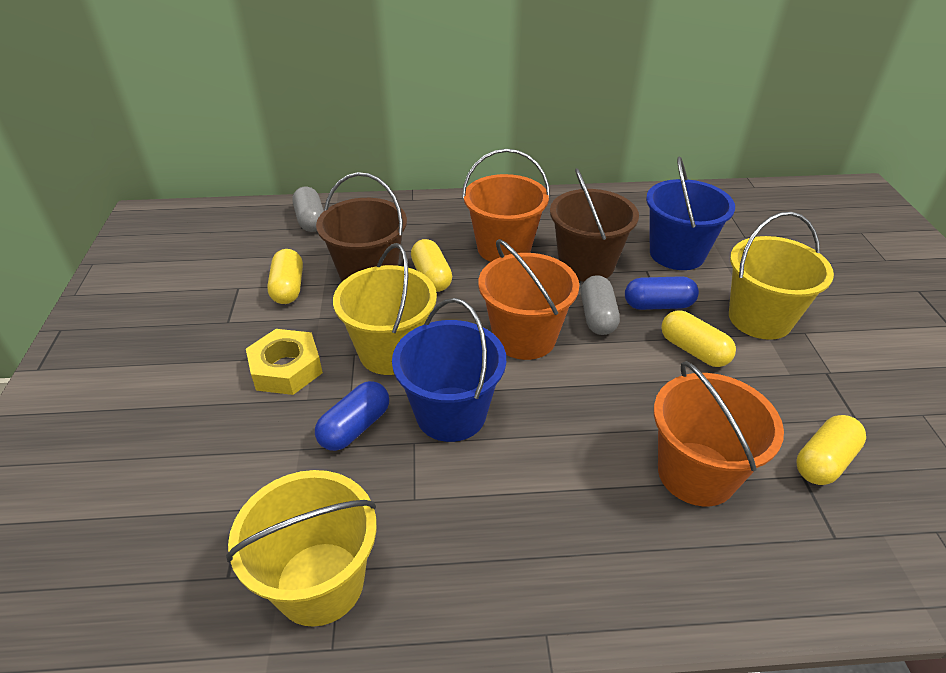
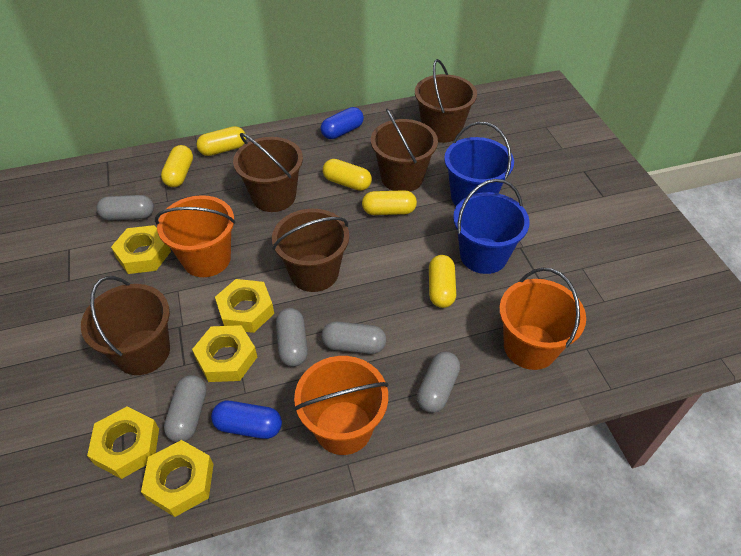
brown bucket: [316,172,407,282] [550,168,639,282] = 2 -> [81,276,170,375] [233,133,303,212] [272,209,349,292] [371,109,438,191] [415,59,477,143] = 5
grey capsule: [293,187,324,232] [581,275,620,335] = 2 -> [97,195,154,221] [164,375,206,442] [276,308,308,367] [321,322,386,354] [417,352,460,413] = 5
yellow bucket: [226,470,377,627] [333,243,437,375] [729,212,834,340] = 3 -> none = 0
yellow capsule: [267,249,303,304] [411,239,452,292] [661,311,736,367] [797,415,866,485] = 4 -> [161,145,193,187] [196,126,246,156] [323,159,372,191] [362,190,417,215] [429,255,456,308] = 5
yellow nut: [246,329,323,395] = 1 -> [87,407,159,479] [111,225,171,274] [141,440,214,517] [192,325,257,382] [215,279,274,333] = 5

